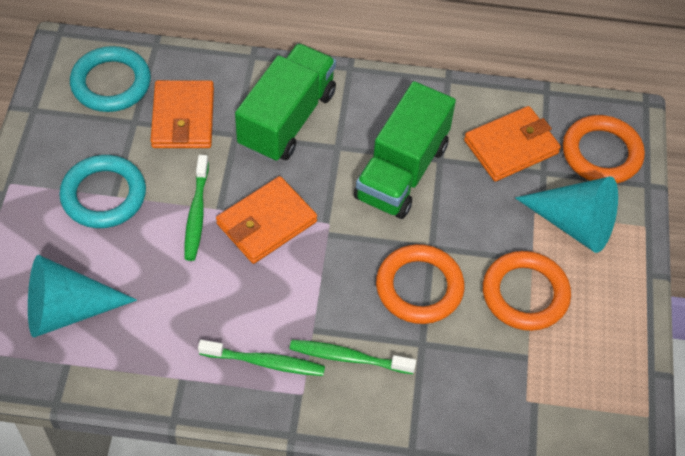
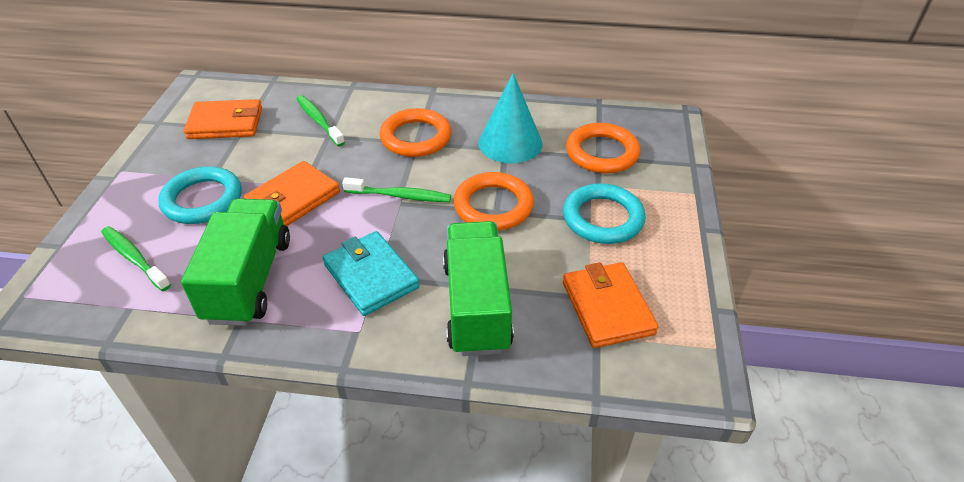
turquoise cone: [28,255,137,338] [515,176,618,253] = 2 -> [478,73,542,163] = 1
turquoise wallet: none = 0 -> [323,231,420,316] = 1

